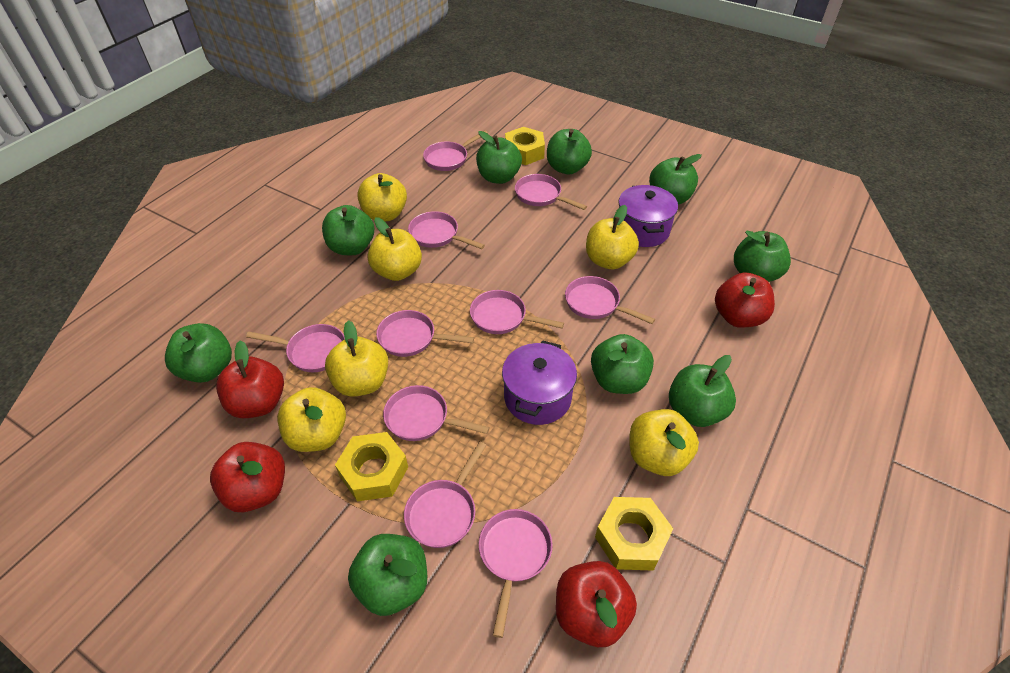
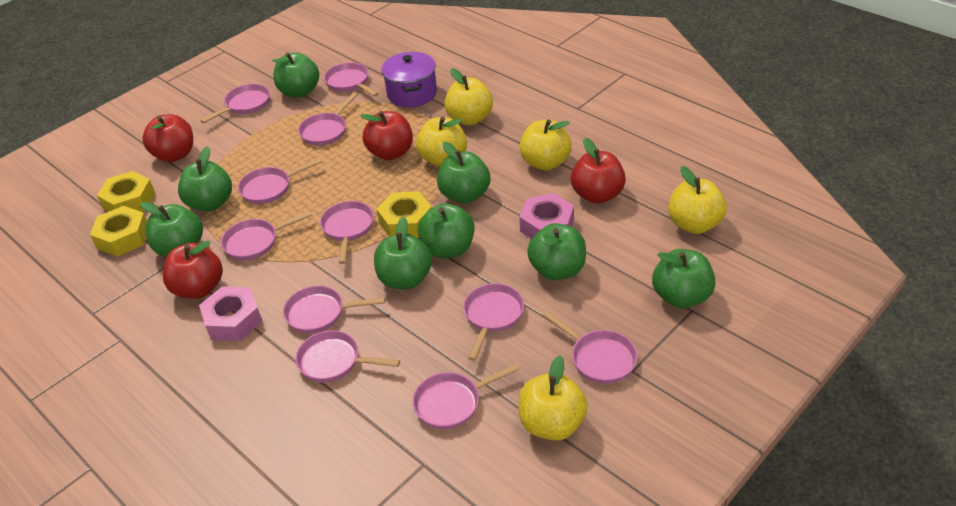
green apple: [165,323,232,383] [322,205,374,255] [348,534,427,616] [476,131,522,184] [547,129,592,174] [591,334,654,394] [649,154,702,204] [669,355,736,427] [734,231,791,282] = 9 -> [140,202,203,257] [178,146,232,212] [272,52,319,98] [374,217,432,289] [418,203,474,259] [437,142,490,204] [527,223,586,281] [652,249,715,308] = 8
pink nut: none = 0 -> [199,287,263,341] [519,193,574,239] = 2
pink pan: [246,324,345,372] [376,310,474,357] [383,385,490,441] [404,441,487,548] [408,211,485,249] [423,130,488,171] [470,290,564,334] [479,509,553,638] [515,174,587,210] [565,276,655,324] = 10 -> [200,84,270,123] [221,211,312,260] [238,158,323,204] [283,286,385,333] [295,330,400,383] [298,92,358,146] [320,201,374,264] [324,62,379,97] [412,363,520,429] [463,283,524,361] [543,311,637,384] = 11
purple pot: [502,340,577,425] [619,185,678,247] = 2 -> [382,52,437,107] = 1
yellow apple: [277,387,346,452] [325,320,388,397] [357,173,407,221] [368,217,422,281] [586,205,639,269] [629,409,699,476] = 6 -> [416,117,467,167] [444,68,493,125] [519,355,588,441] [520,119,572,170] [668,166,727,234] = 5

